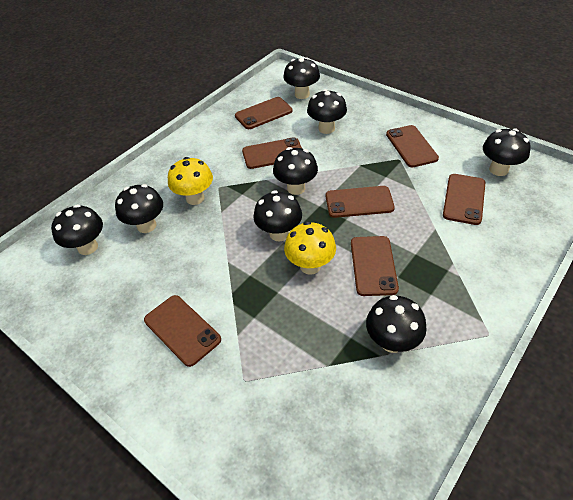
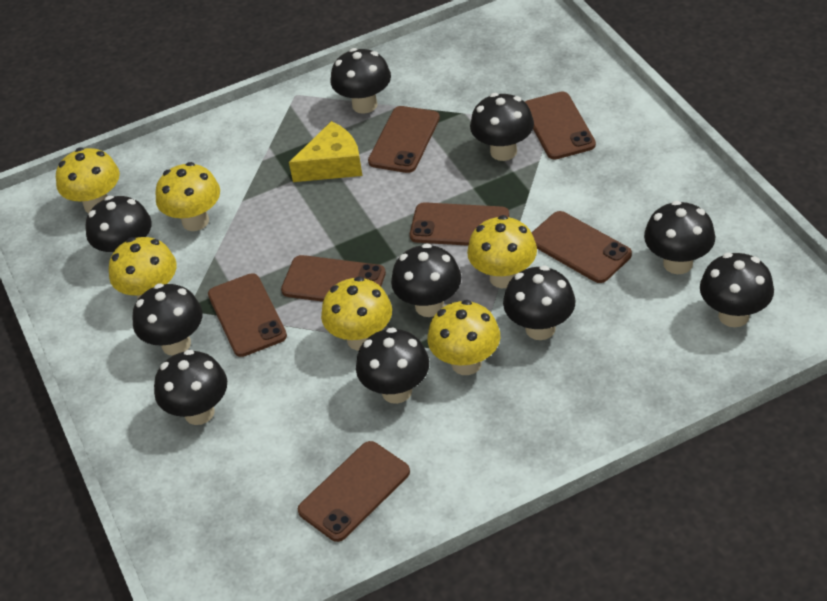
black mushroom: [51,204,103,255] [115,184,163,233] [253,190,302,241] [273,147,318,195] [283,57,320,99] [307,89,347,134] [366,295,427,353] [483,129,530,176] = 8 -> [85,196,152,253] [132,284,203,356] [154,349,227,425] [330,48,391,114] [356,327,429,404] [391,243,461,317] [470,93,534,161] [503,266,576,340] [644,201,715,274] [700,253,774,327] = 10
yellow cheese: none = 0 -> [289,121,362,182] = 1
yellow mushroom: [168,157,213,205] [284,221,336,275] = 2 -> [56,147,120,214] [109,237,177,299] [156,162,220,231] [321,276,392,351] [427,300,500,375] [467,215,537,288] = 6

